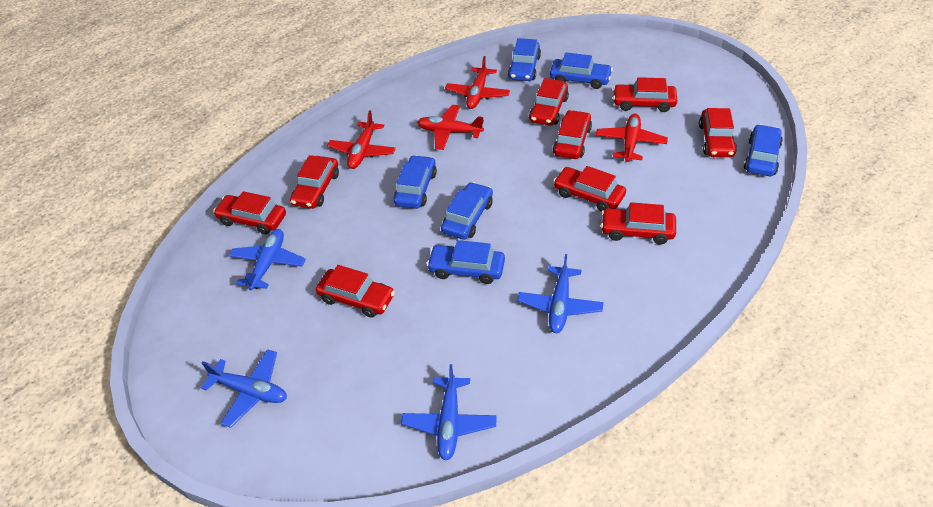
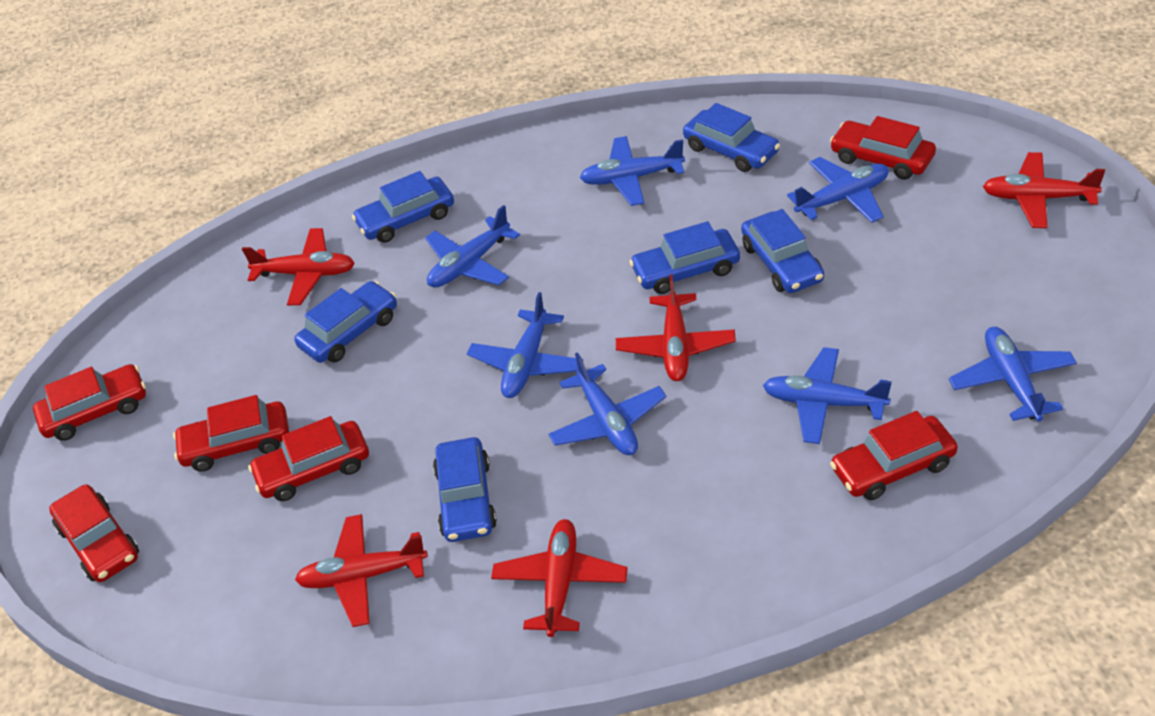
blue plane: [201,349,287,428] [229,229,306,291] [401,364,497,461] [517,254,603,333] = 4 -> [425,205,520,288] [467,292,583,398] [548,352,666,455] [580,136,685,206] [763,347,892,444] [787,157,889,223] [949,327,1077,422] = 7
red car: [213,191,286,234] [290,155,339,209] [316,265,395,318] [529,78,569,126] [553,110,592,159] [553,166,626,211] [601,202,676,244] [613,77,677,112] [699,108,737,157] = 9 -> [33,364,146,441] [49,484,139,582] [173,395,289,472] [248,416,369,501] [830,116,936,180] [830,411,958,500] = 6
red plane: [327,110,396,169] [417,105,484,150] [445,56,510,109] [596,113,668,162] = 4 -> [242,228,355,306] [295,514,428,627] [491,519,628,637] [616,275,736,381] [983,152,1105,228] = 5

